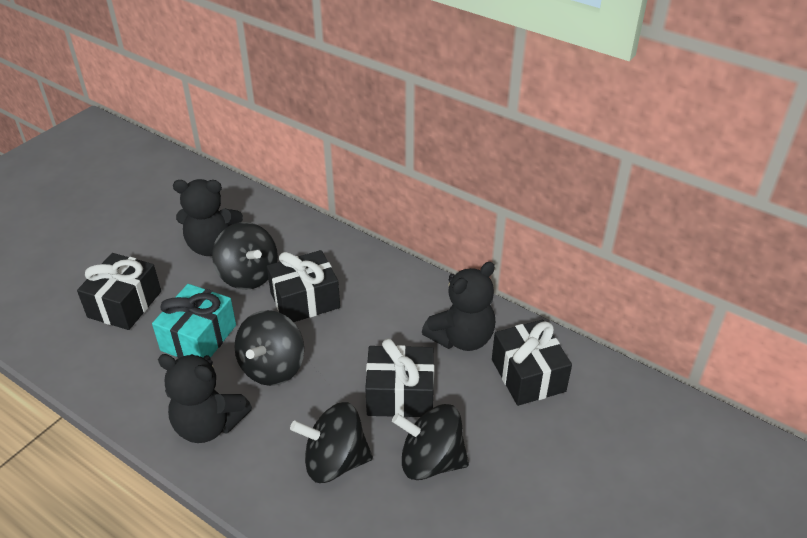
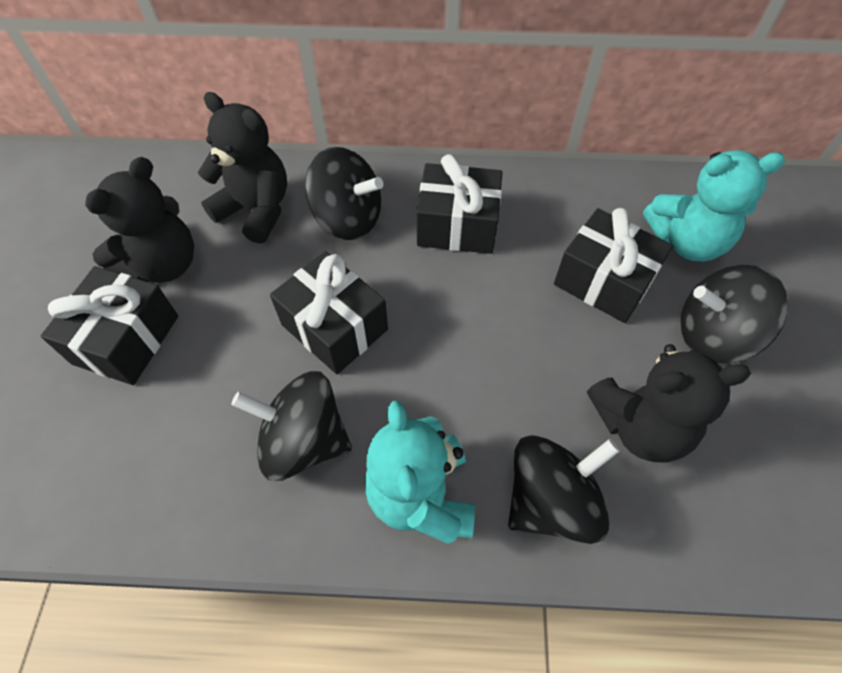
turquoise gift: [152,284,236,358] = 1 -> none = 0
turquoise teddy bear: none = 0 -> [365,400,475,544] [643,150,785,261] = 2

